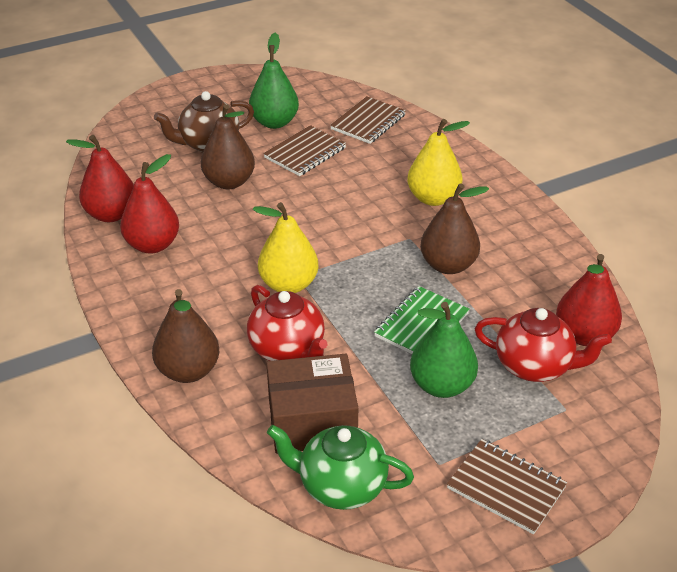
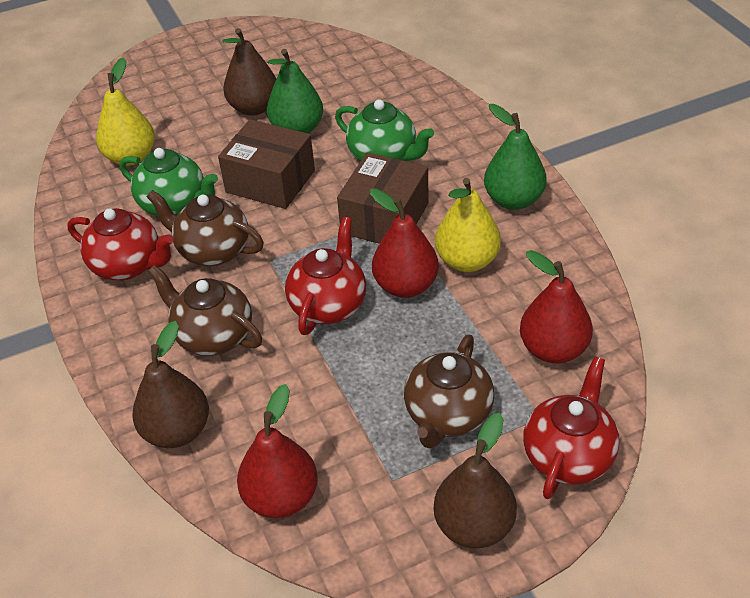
brown box: [267,354,358,454] = 1 -> [218,119,315,209] [337,152,429,244] = 2
brown notebook: [263,125,346,176] [330,96,406,144] [447,439,567,534] = 3 -> none = 0
brown teapot: [154,91,254,153] = 1 -> [146,190,264,266] [148,265,262,356] [404,335,494,449] = 3
green notebook: [374,286,470,354] = 1 -> none = 0
green teapot: [267,425,414,510] = 1 -> [119,148,218,216] [335,99,434,161] = 2
red teapot: [247,285,327,361] [475,308,612,382] = 2 -> [67,208,174,280] [285,217,366,335] [523,356,619,499] = 3

